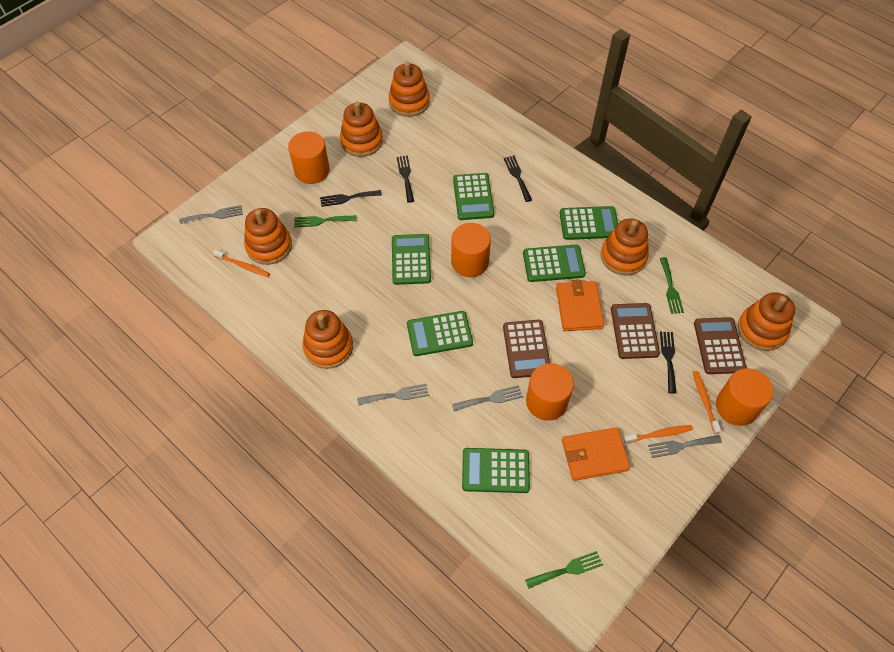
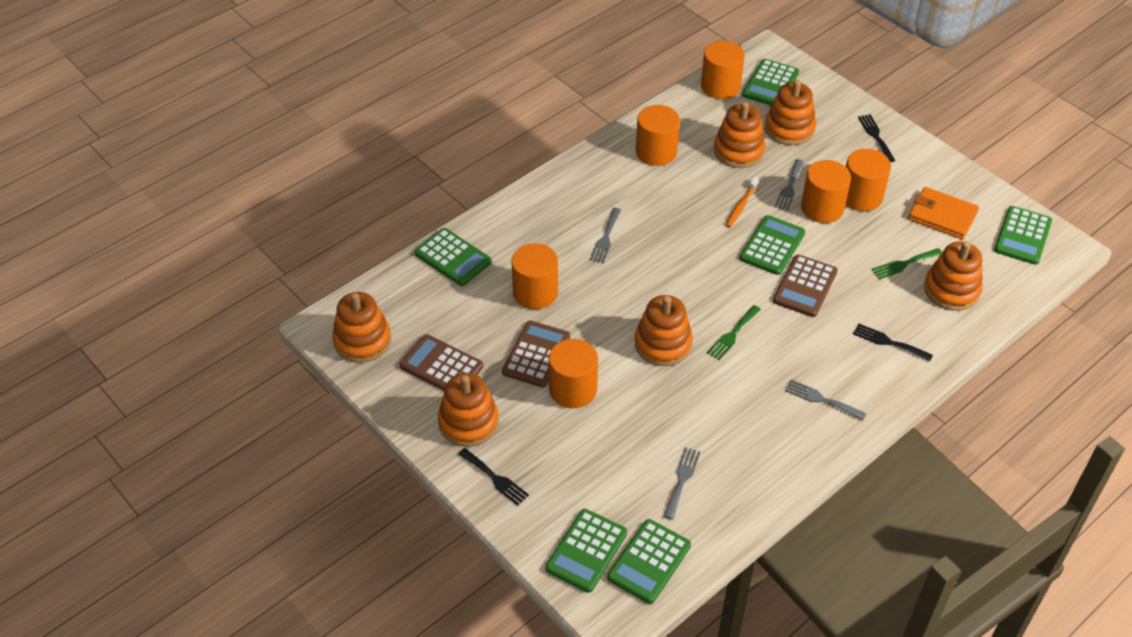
black fork: [320,190,382,207] [397,155,414,203] [504,156,532,202] [660,332,677,393] = 4 -> [458,448,529,506] [853,323,933,361] [858,114,895,162] = 3
green fork: [294,216,357,227] [525,551,603,588] [660,257,684,314] = 3 -> [707,305,761,360] [872,248,942,279] = 2
orange cylinder: [288,131,330,184] [451,223,491,277] [526,363,574,421] [716,368,773,426] = 4 -> [511,243,558,309] [549,339,598,408] [636,105,680,166] [701,41,745,99] [801,160,851,223] [846,149,891,211] = 6
orange toothbrush: [213,250,270,277] [624,425,693,443] [693,371,721,434] = 3 -> [726,177,759,227] = 1
orange wallet: [556,280,604,331] [562,427,630,481] = 2 -> [908,187,979,239] = 1

